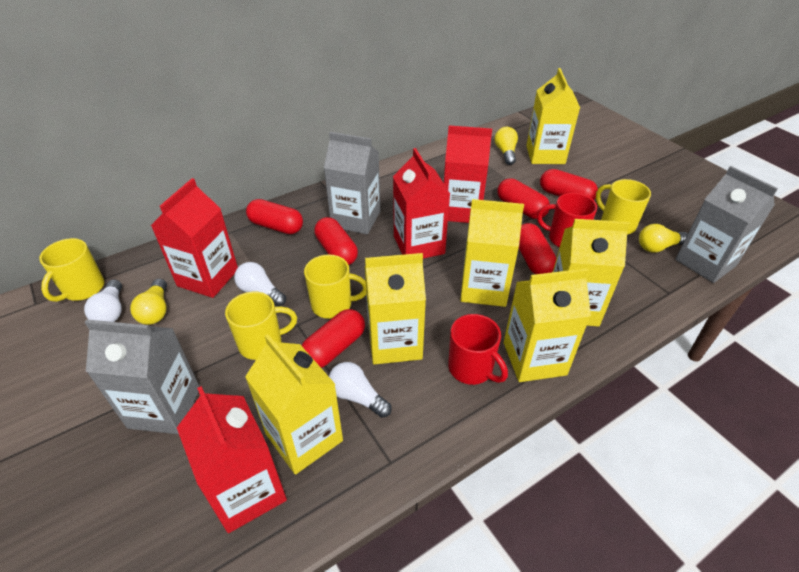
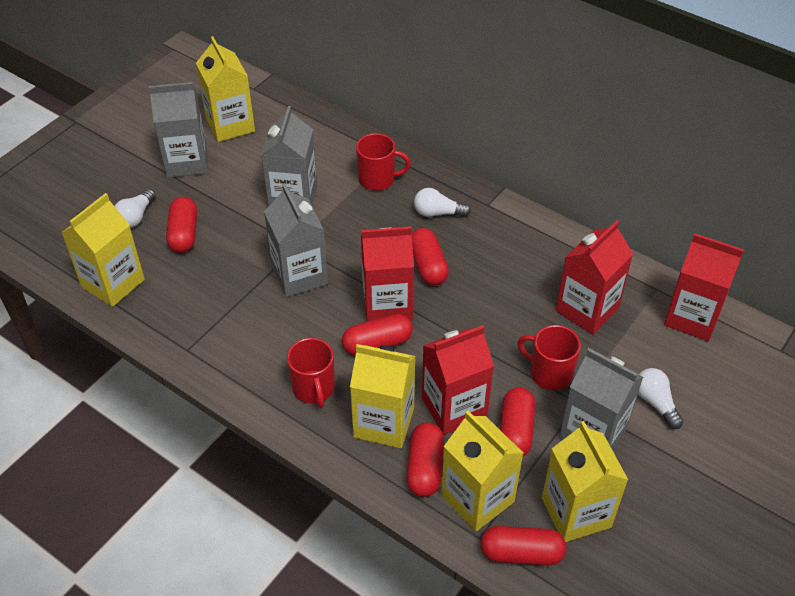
grey carton: [85,319,200,434] [324,132,380,234] [675,166,778,283] = 3 -> [149,82,208,178] [261,106,317,207] [264,184,328,297] [559,348,643,450] = 4
red mug: [448,314,508,385] [537,193,597,248] = 2 -> [287,338,335,408] [356,133,411,191] [518,325,581,390] = 3
yellow carton: [245,334,343,475] [365,253,426,365] [460,199,524,307] [504,268,591,382] [526,68,580,164] [553,219,630,327] = 6 -> [61,193,145,307] [196,36,255,142] [350,344,416,448] [441,411,523,531] [542,421,628,542] = 5
yellow light bulb: [130,279,167,325] [494,127,518,165] [639,224,688,253] = 3 -> none = 0
yellow mug: [39,238,104,302] [225,292,297,360] [304,254,366,319] [596,179,651,235] = 4 -> none = 0

